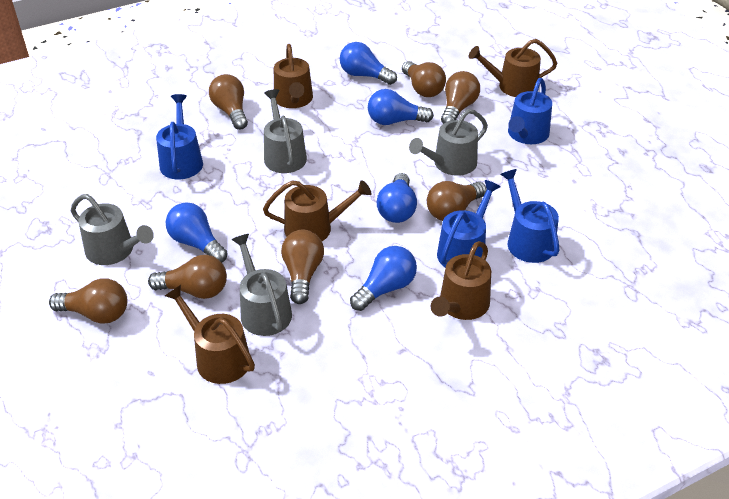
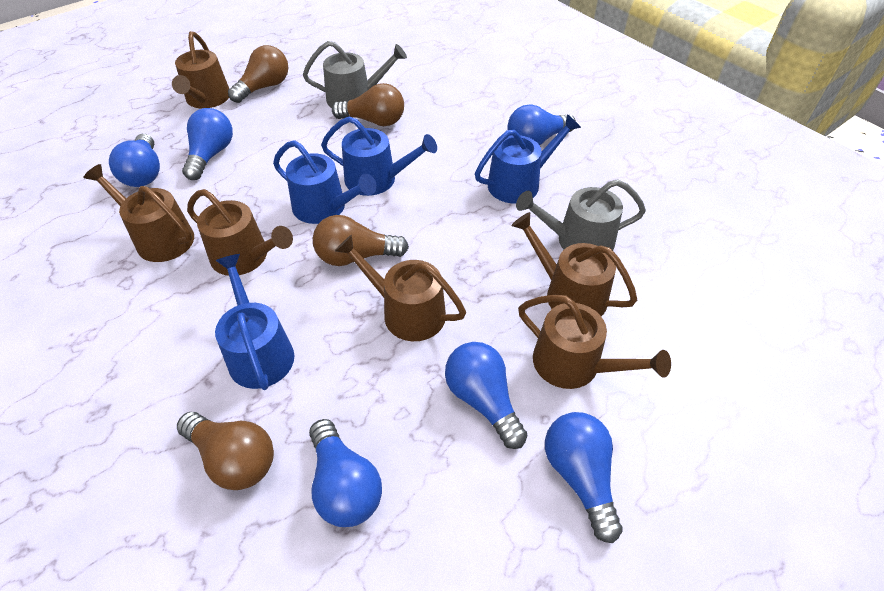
blue light bulb: [166,202,228,263] [340,42,397,85] [350,246,417,311] [368,89,434,125] [377,173,417,223] = 5 -> [109,134,160,187] [182,108,233,180] [309,419,382,527] [445,342,527,449] [507,104,576,145] [545,412,623,543] = 6
brown light bulb: [49,279,128,324] [148,255,227,299] [209,74,248,130] [281,230,324,304] [402,61,446,97] [427,181,486,221] [441,71,480,124] = 7 -> [177,412,274,490] [228,45,288,103] [313,215,409,266] [332,83,404,126] = 4
brown watering can: [165,285,255,384] [263,180,372,241] [274,44,313,108] [431,241,491,320] [469,39,558,97] = 5 -> [84,164,194,262] [172,31,229,108] [187,189,293,276] [335,235,466,341] [511,212,637,316] [518,295,671,389] = 6
grey watering can: [71,194,154,265] [231,234,292,336] [264,89,307,173] [409,109,488,176] = 4 -> [303,41,407,108] [516,179,646,250] = 2

